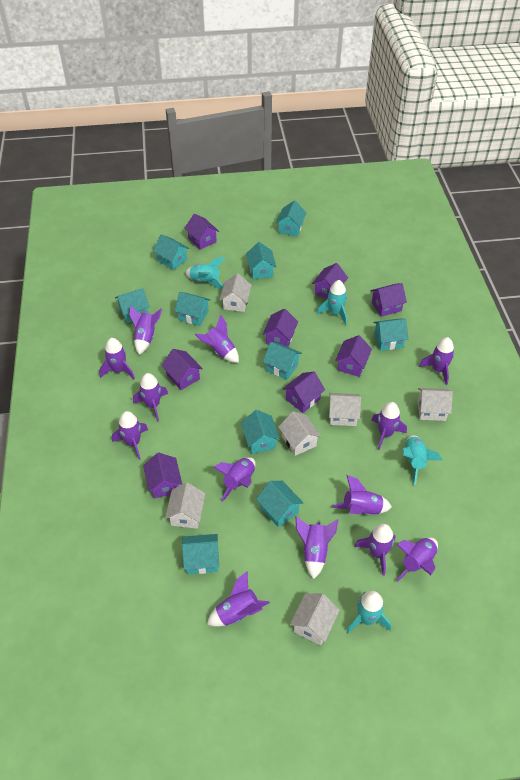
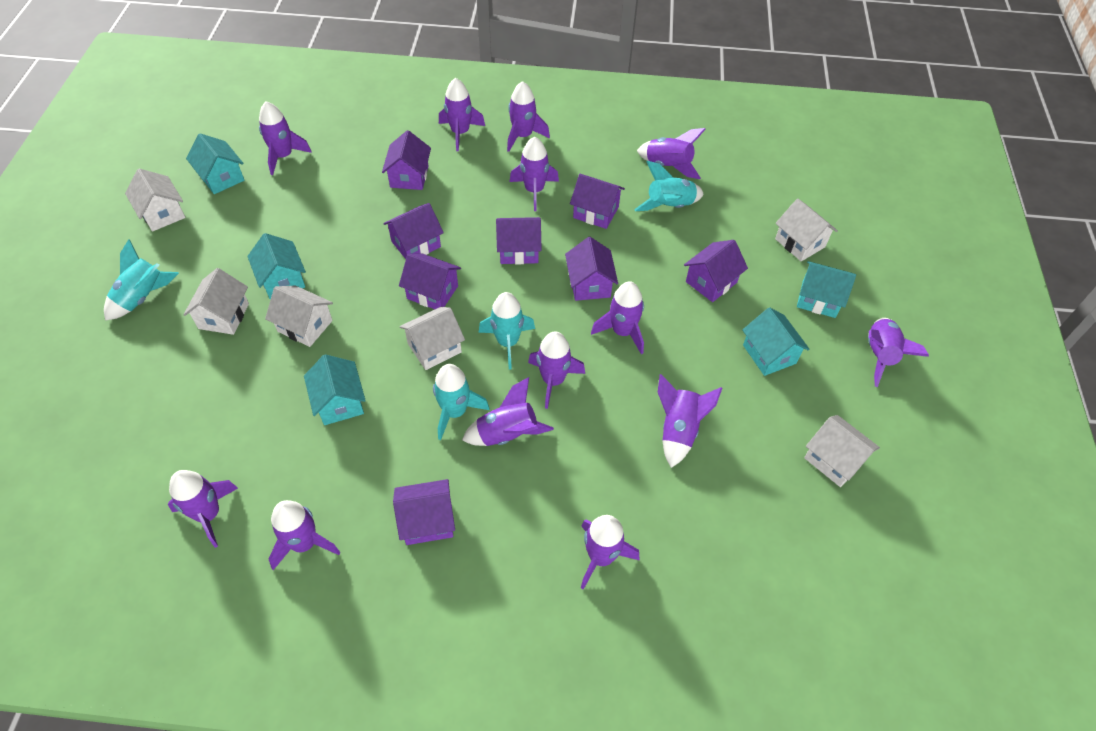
turquoise house: [115,288,150,323] [153,234,189,270] [175,292,210,326] [182,534,219,574] [241,410,280,454] [246,242,276,279] [256,481,304,527] [263,342,302,380] [276,200,306,236] [373,319,408,351] = 10 -> [186,133,244,194] [247,233,306,299] [304,354,366,425] [742,307,810,376] [797,261,856,318] = 5

